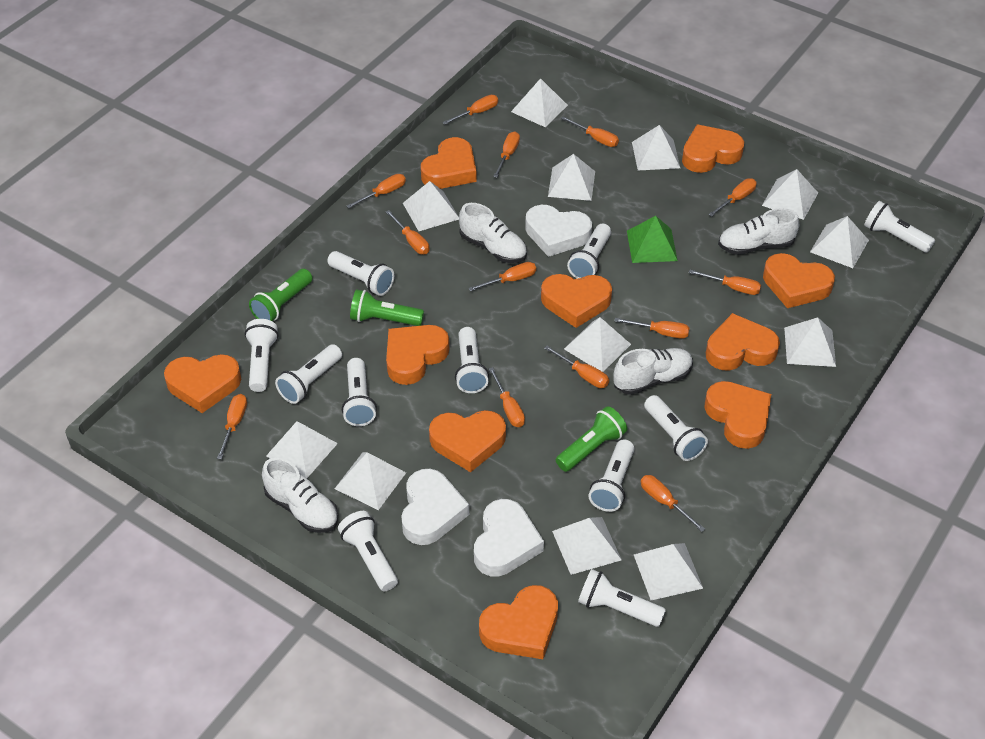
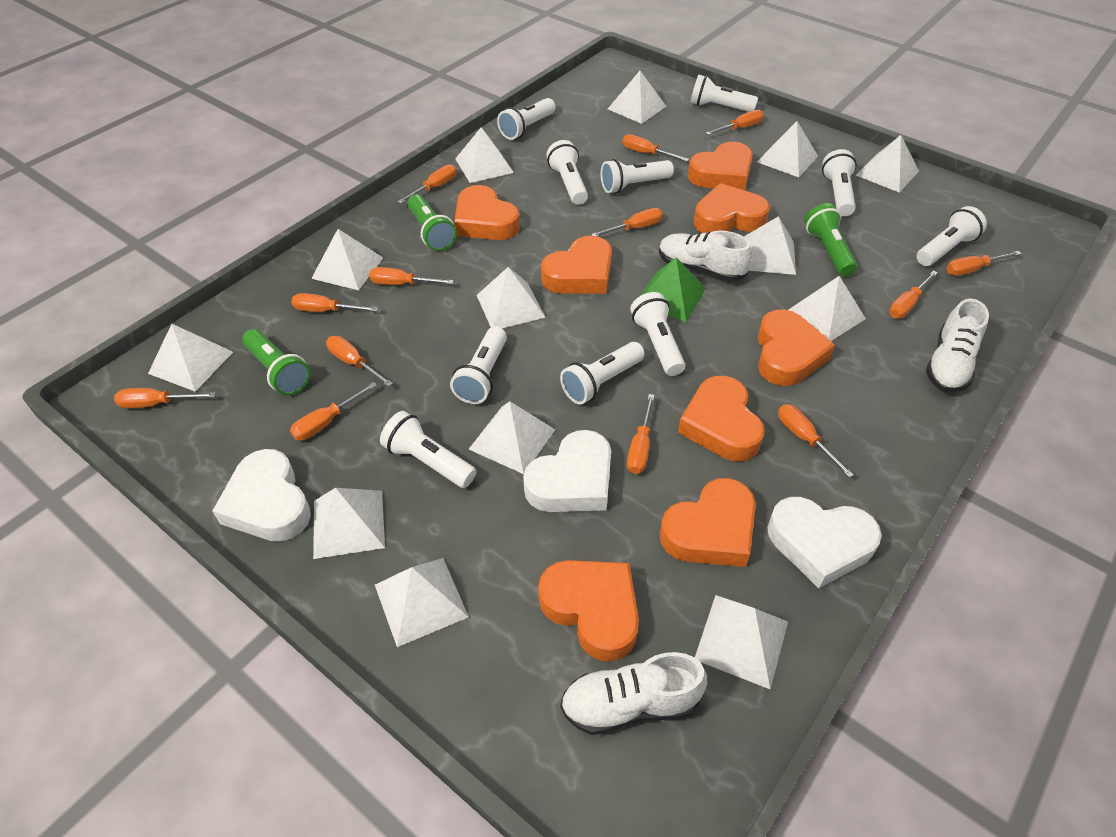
orange heart: [164,354,241,413] [386,325,449,385] [421,137,477,189] [429,410,506,472] [479,585,558,659] [541,274,612,328] [682,124,744,173] [705,381,771,449] [706,313,780,371] [763,253,835,308] = 10 -> [454,185,520,240] [538,560,639,662] [541,236,612,294] [660,478,756,567] [678,376,765,461] [688,142,753,190] [693,183,770,233] [758,310,835,386] = 8
white flashlight: [245,319,278,392] [275,344,342,404] [328,251,394,296] [338,511,398,591] [342,358,377,426] [455,327,489,393] [567,224,611,279] [578,569,666,627] [589,440,634,512] [644,395,708,461] [864,201,935,253] = 11 -> [380,411,476,488] [450,327,507,404] [497,98,556,140] [546,140,588,205] [560,342,645,404] [601,159,674,193] [630,292,685,376] [690,75,758,112] [822,149,857,216] [917,206,987,266] = 10
white pyramid: [266,421,338,478] [334,452,406,510] [403,181,459,231] [511,78,568,127] [548,154,595,201] [552,517,622,575] [564,317,631,372] [632,125,680,170] [634,543,703,600] [762,169,818,220] [784,317,836,367] [810,216,869,268] = 12 -> [148,324,233,391] [311,229,383,290] [313,488,385,559] [375,558,469,647] [455,127,514,183] [469,401,555,474] [477,267,546,328] [608,71,667,124] [695,595,788,689] [744,216,796,275] [757,121,818,177] [789,276,866,341] [856,135,919,193] = 13
white shoe: [262,458,338,533] [459,203,527,263] [613,348,693,395] [718,208,799,255] = 4 -> [560,652,707,735] [659,230,752,282] [926,298,989,393] = 3

